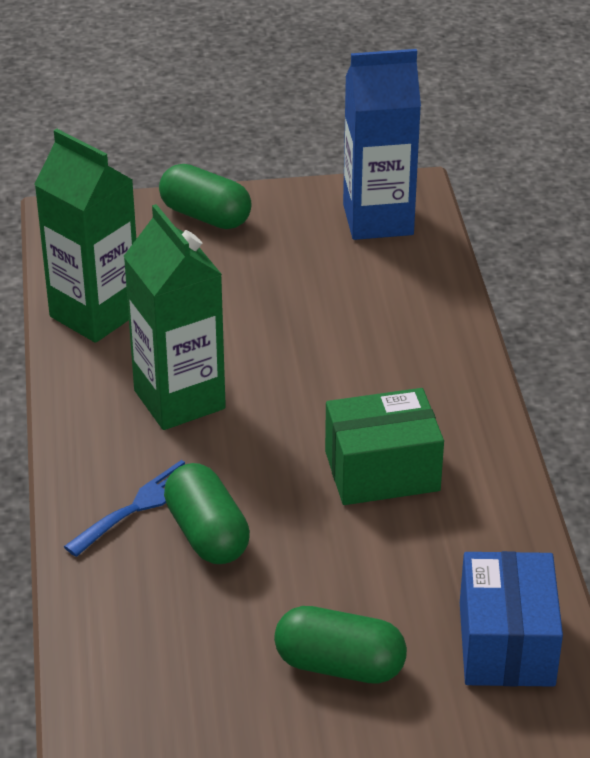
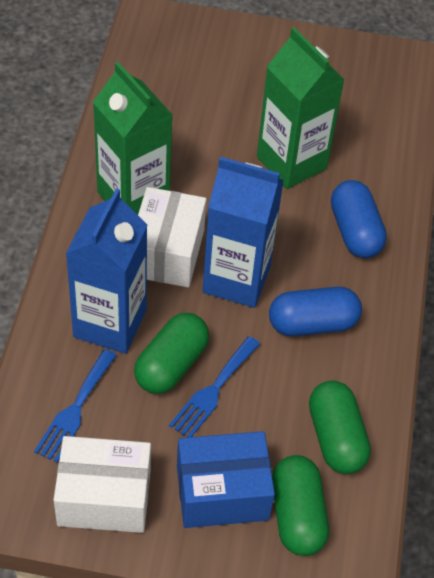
blue capsule: none = 0 -> [269,287,362,336] [331,180,387,258] = 2
blue carton: [343,49,421,240] = 1 -> [66,188,148,354] [202,157,284,308] = 2
blue fork: [64,460,185,557] = 1 -> [34,349,117,463] [169,336,260,438] = 2
green box: [325,388,444,505] = 1 -> none = 0
white box: none = 0 -> [53,436,151,533] [138,187,207,287] = 2

